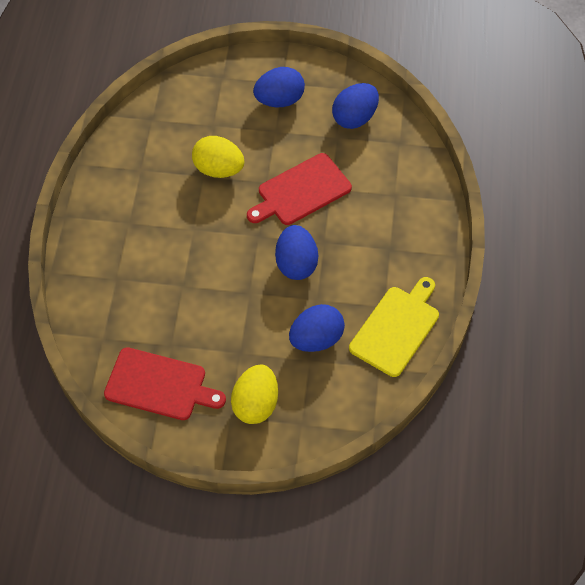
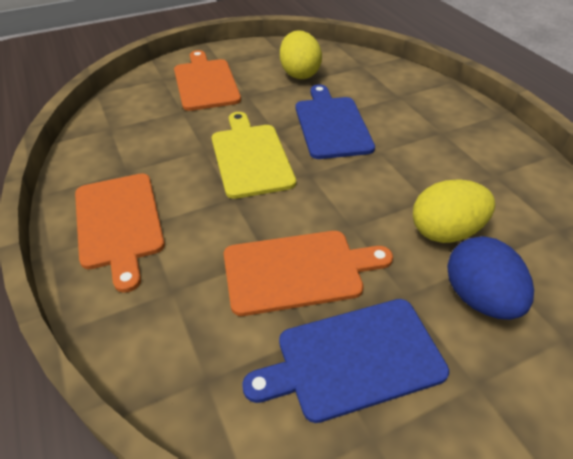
blue cutting board: none = 0 -> [242,299,449,423] [296,85,375,159] = 2
blue egg: [253,67,305,107] [275,225,318,280] [289,304,345,352] [332,83,379,129] = 4 -> [447,236,534,320] = 1
orange cutting board: none = 0 -> [75,173,165,293] [174,50,241,111] [224,231,393,316] = 3
red cutting board: [104,347,226,420] [247,153,352,225] = 2 -> none = 0

